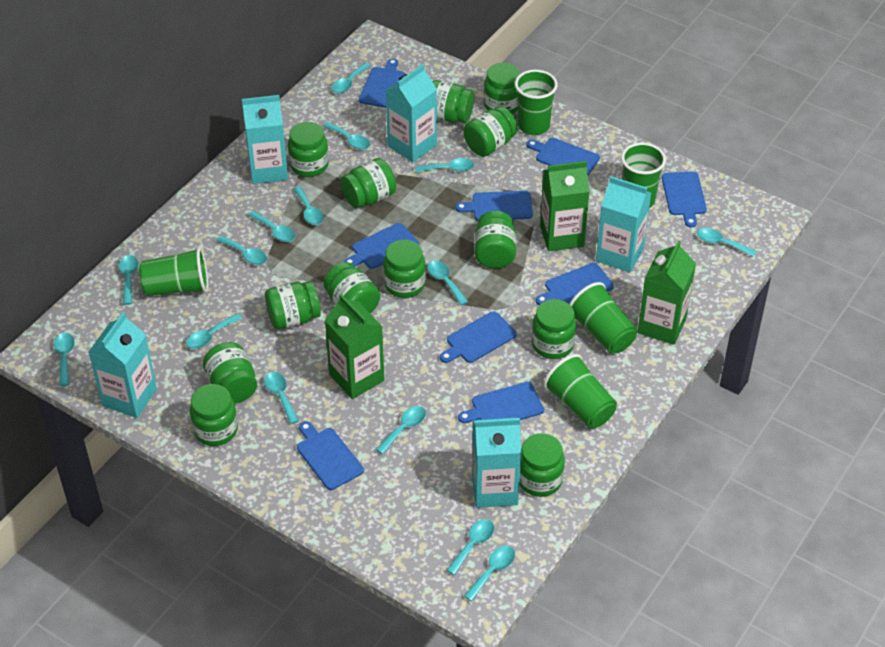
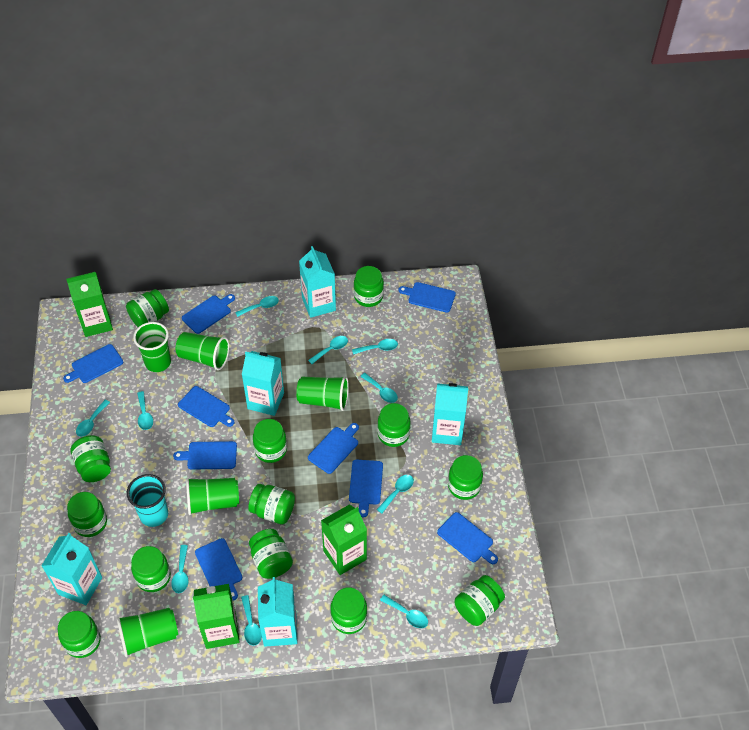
turquoise cup: none = 0 -> [127,474,168,527] = 1
turquoise spoon: [54,333,75,386] [119,255,139,305] [186,314,242,349] [216,235,267,265] [248,211,295,242] [264,372,299,424] [293,186,324,225] [324,122,370,150] [332,63,371,94] [376,406,426,454] [415,158,474,173] [427,260,468,305] [446,519,494,575] [464,546,515,601] [697,228,756,257] = 15 -> [76,400,110,437] [137,391,153,430] [171,545,188,593] [235,296,279,317] [241,595,262,646] [308,336,348,364] [352,339,398,354] [360,373,398,403] [377,475,414,513] [380,595,428,628] = 10

